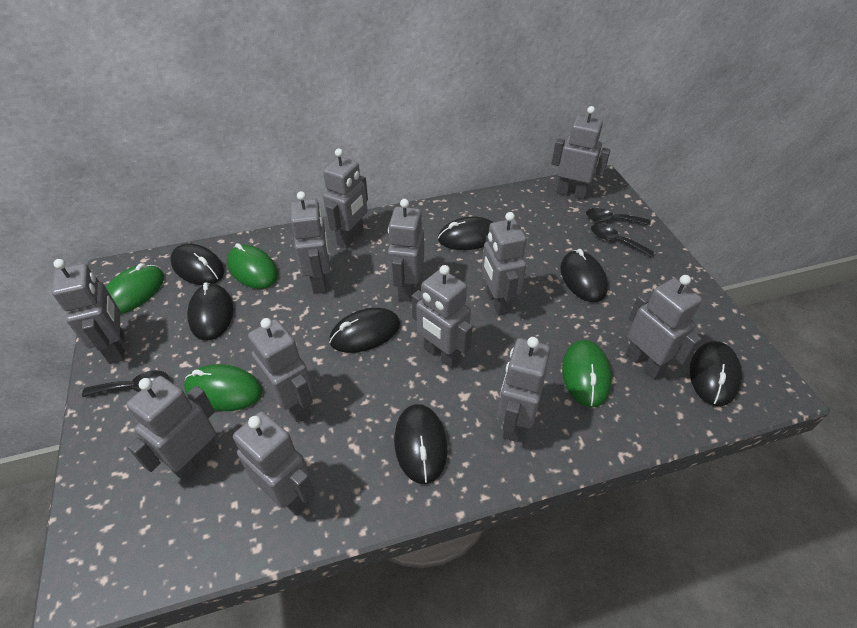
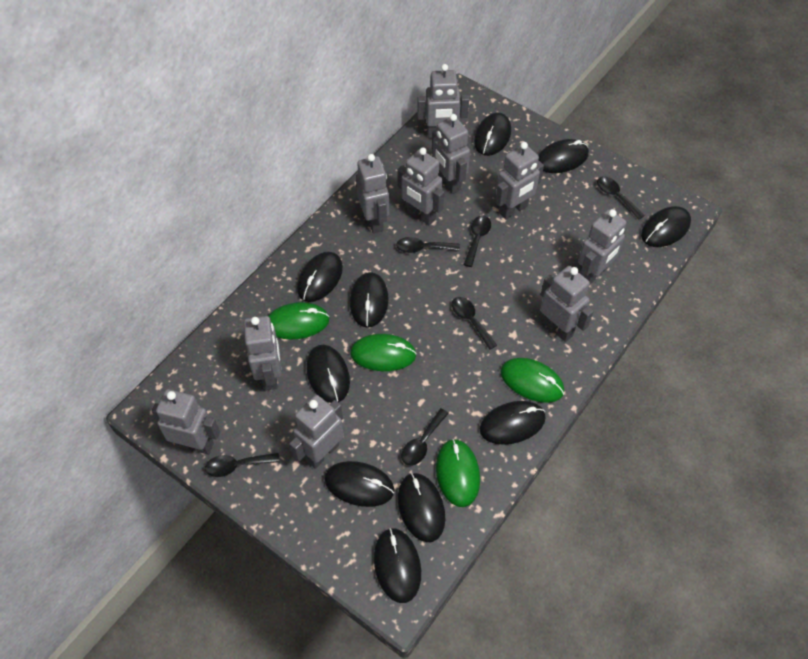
black mouse: [170,243,224,285] [187,283,233,340] [329,308,400,353] [394,404,448,484] [438,217,492,250] [560,249,608,302] [690,341,742,407] = 7 -> [297,252,343,302] [306,345,350,403] [325,461,394,507] [350,272,389,328] [374,528,421,603] [398,473,445,542] [474,112,511,156] [480,401,546,445] [538,139,589,173] [641,206,691,247] = 10
black spoon: [82,370,169,397] [586,208,651,225] [591,224,654,257] = 3 -> [205,453,279,477] [396,237,460,253] [401,408,449,466] [452,297,497,350] [463,215,491,267] [597,177,645,220] = 6
grey robot: [52,259,124,364] [126,376,219,482] [233,411,315,515] [248,318,313,422] [290,191,330,294] [323,148,368,248] [388,199,424,302] [412,265,473,368] [481,212,527,316] [497,337,550,442] [551,106,611,199] [626,275,702,380] = 12 -> [152,389,220,455] [244,316,282,391] [289,395,344,469] [356,154,389,233] [397,148,444,225] [417,64,469,139] [432,114,470,194] [495,142,544,219] [540,266,594,342] [578,209,626,284] = 10

